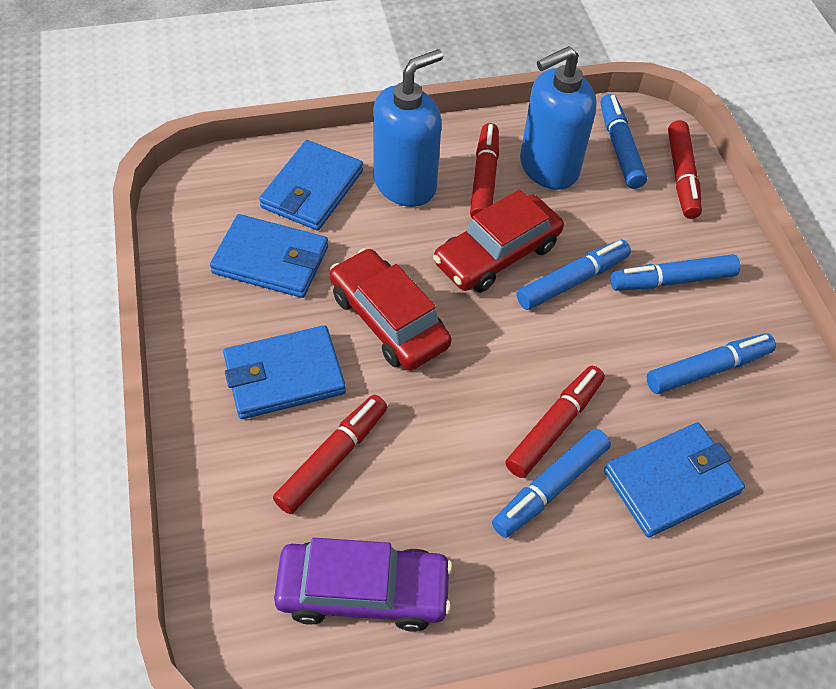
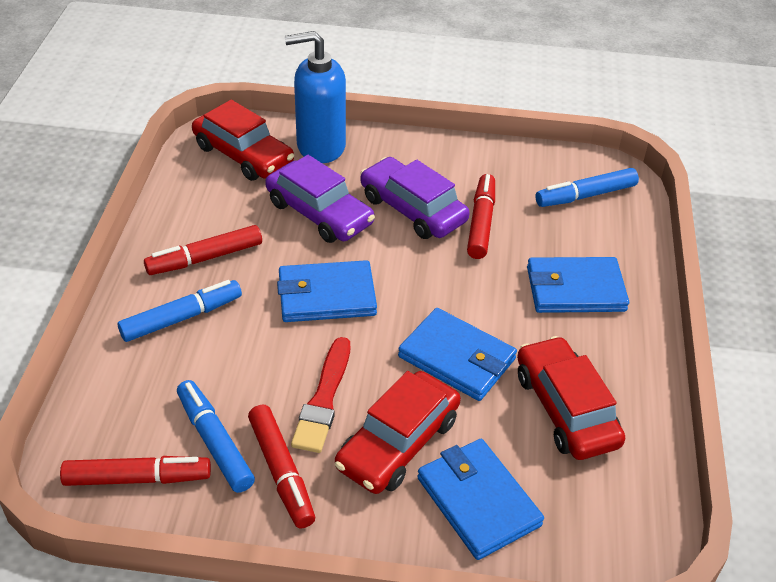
blue marker: [492,429,611,538] [517,240,631,310] [600,94,647,189] [610,254,740,291] [647,333,776,394] = 5 -> [118,280,242,342] [177,380,255,493] [535,168,639,207] = 3
blue soap dispenser: [373,49,443,207] [520,46,596,190] = 2 -> [285,31,346,163] = 1
purple car: [274,538,453,632] = 1 -> [265,155,375,243] [360,157,470,239] = 2
red brush: none = 0 -> [291,337,350,453] = 1
red car: [330,248,452,371] [433,190,564,293] = 2 -> [192,100,294,181] [335,371,461,494] [517,336,625,460] = 3

